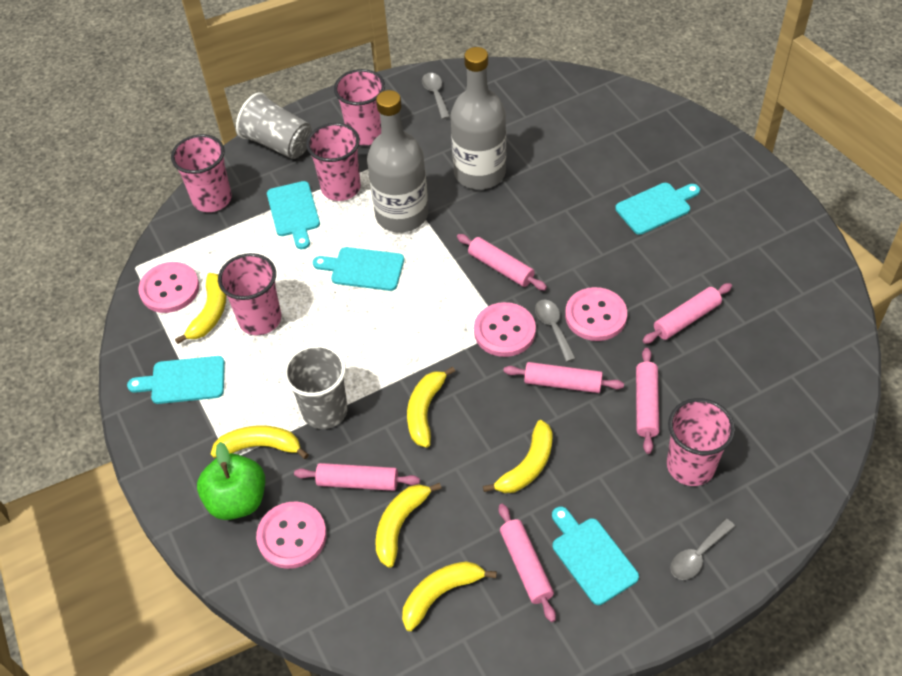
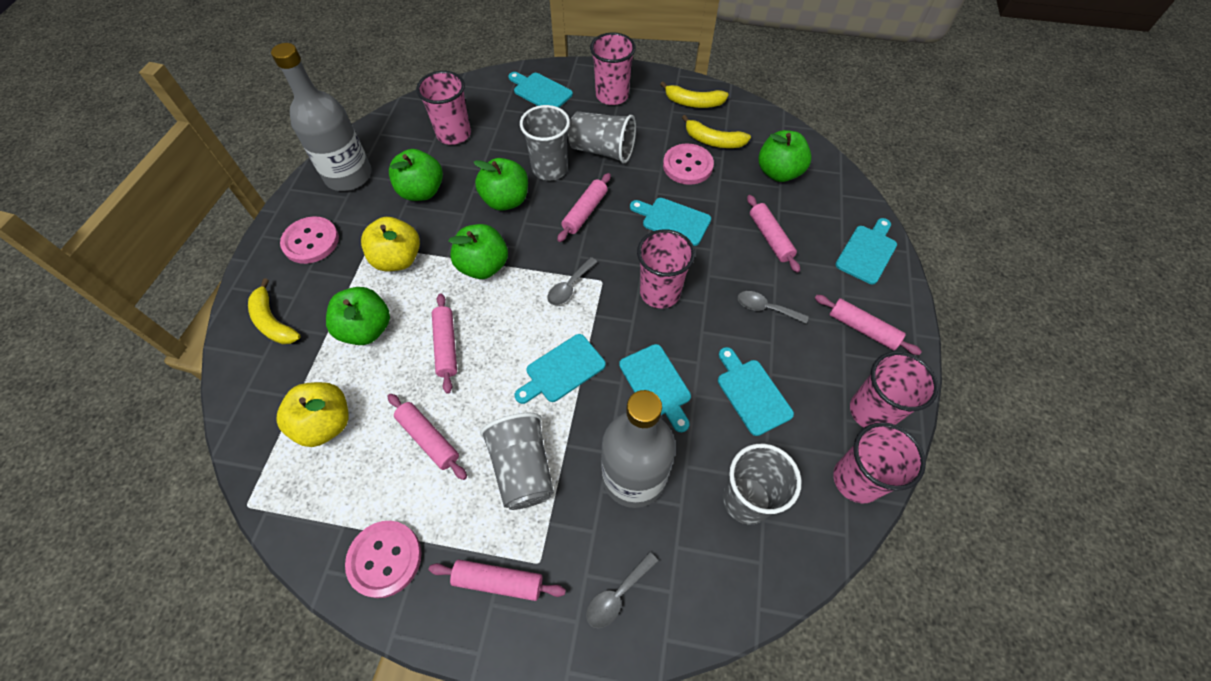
green apple: [197,442,265,520] = 1 -> [326,287,390,345] [389,149,443,201] [448,224,508,279] [473,158,528,211] [758,130,812,182] = 5
grey cup: [236,92,312,159] [283,344,348,429] = 2 -> [480,413,554,510] [520,105,570,180] [568,111,636,164] [723,444,802,524] = 4
pink button: [139,262,199,313] [256,501,327,569] [474,302,536,357] [565,287,627,341] = 4 -> [280,216,339,264] [345,521,422,598] [663,143,714,185] = 3
turquoise cutting board: [127,356,225,404] [267,181,320,249] [313,247,404,291] [552,507,639,605] [615,183,700,235] = 5 -> [508,72,573,108] [515,334,606,404] [619,344,691,432] [630,198,711,246] [718,347,794,436] [835,218,897,284] = 6
yellow apple: none = 0 -> [276,382,348,447] [361,217,420,271] = 2
yellow banana: [175,273,226,344] [211,426,309,459] [376,483,442,568] [402,561,497,631] [407,366,455,448] [483,420,553,493] = 6 -> [248,278,301,344] [660,82,729,108] [682,115,751,148] = 3

